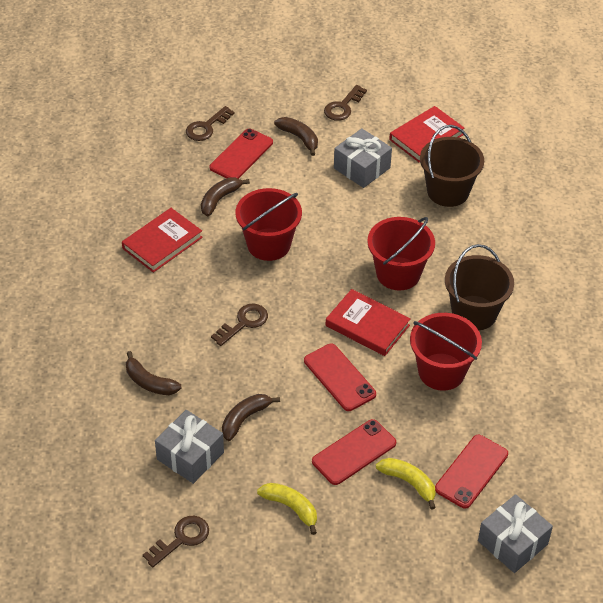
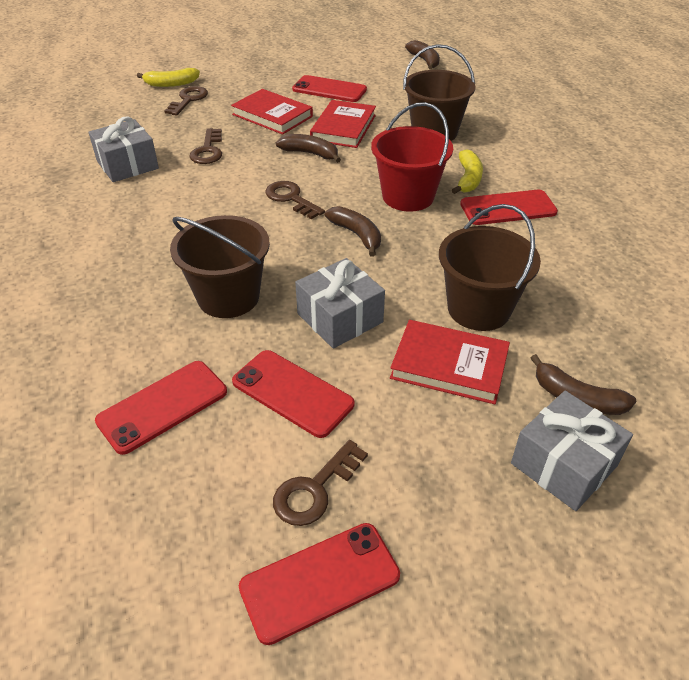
brown bucket: [420,125,484,207] [445,244,514,330] = 2 -> [170,215,270,318] [403,44,475,141] [439,204,541,331] = 3
red bucket: [235,188,302,261] [367,217,435,291] [410,313,482,391] = 3 -> [371,102,453,212] = 1
red phone: [210,129,273,179] [304,344,376,411] [312,419,396,485] [435,435,508,509] = 4 -> [95,361,227,455] [232,350,355,438] [239,523,400,645] [292,75,367,102] [460,190,558,225] = 5

